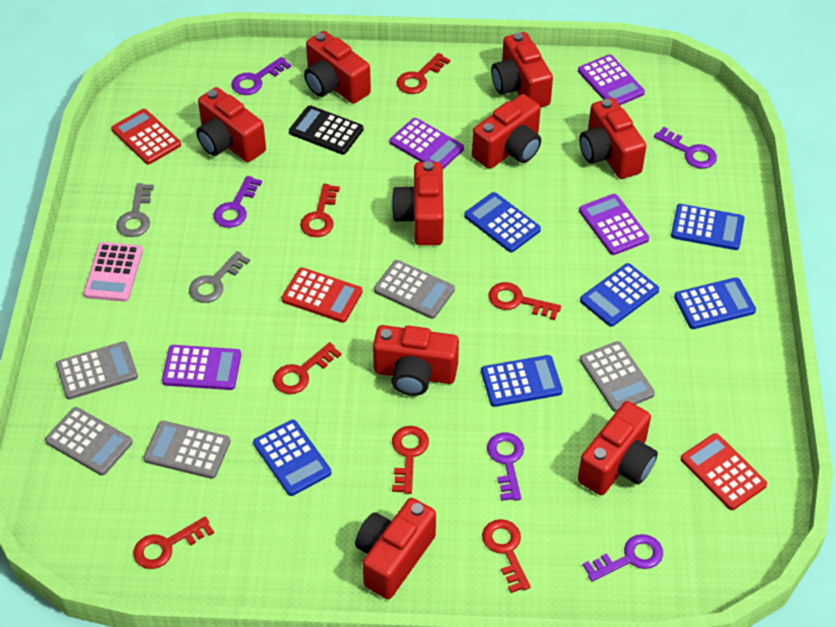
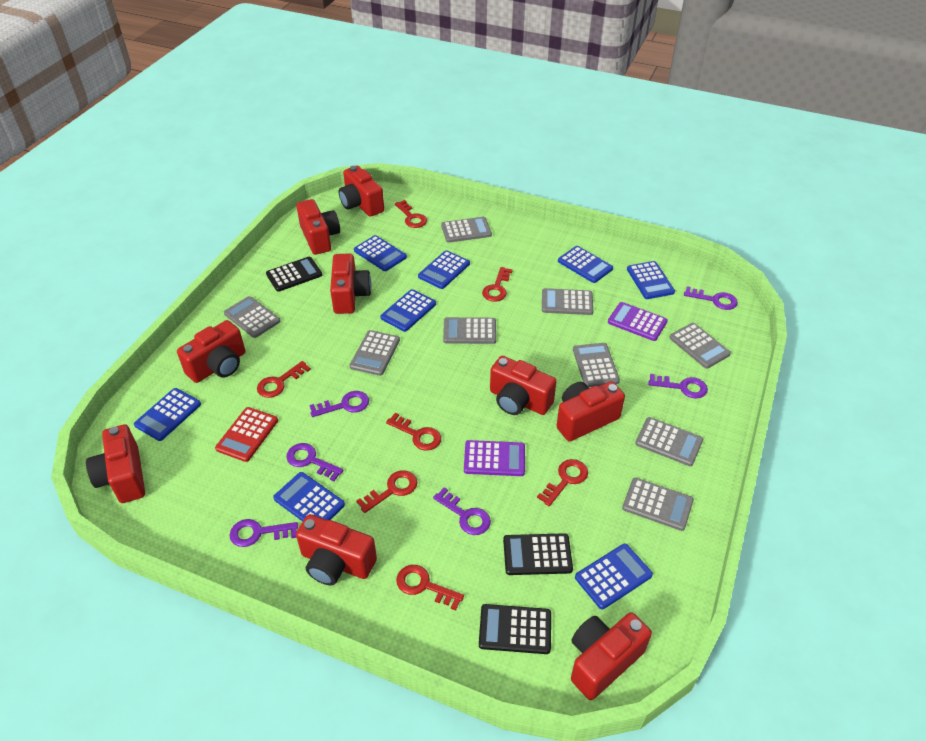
black calculator: [289,105,364,155] = 1 -> [266,257,322,292] [479,604,551,654] [503,533,573,575] = 3
blue calculator: [253,420,331,496] [464,192,541,252] [481,355,563,407] [580,263,659,327] [671,204,745,250] [674,277,756,329] = 6 -> [134,388,201,441] [273,472,345,521] [354,235,407,271] [380,289,436,332] [418,250,470,289] [558,246,613,283] [575,544,653,609] [627,261,675,299] = 8
grey calculator: [45,407,133,476] [56,341,138,399] [143,421,230,479] [374,260,455,319] [579,341,655,412] = 5 -> [224,296,281,338] [350,330,400,376] [441,217,492,243] [443,317,496,344] [542,288,593,315] [573,343,620,387] [622,478,694,531] [635,417,703,466] [669,323,731,369] = 9
grey key: [116,183,154,237] [189,251,250,303] = 2 -> none = 0
pink calculator: [83,242,143,302] = 1 -> none = 0
purple calculator: [162,345,241,390] [390,118,464,169] [578,55,645,105] [579,194,649,255] = 4 -> [464,440,525,476] [608,302,668,341] = 2
purple key: [213,176,262,228] [231,57,291,95] [487,433,524,501] [583,534,663,582] [654,127,717,169] = 5 -> [230,519,298,547] [286,443,344,481] [310,391,369,417] [433,487,491,535] [648,374,708,399] [684,286,738,310] = 6
red calculator: [111,109,181,164] [281,268,362,323] [681,433,767,510] = 3 -> [215,407,278,462] = 1

